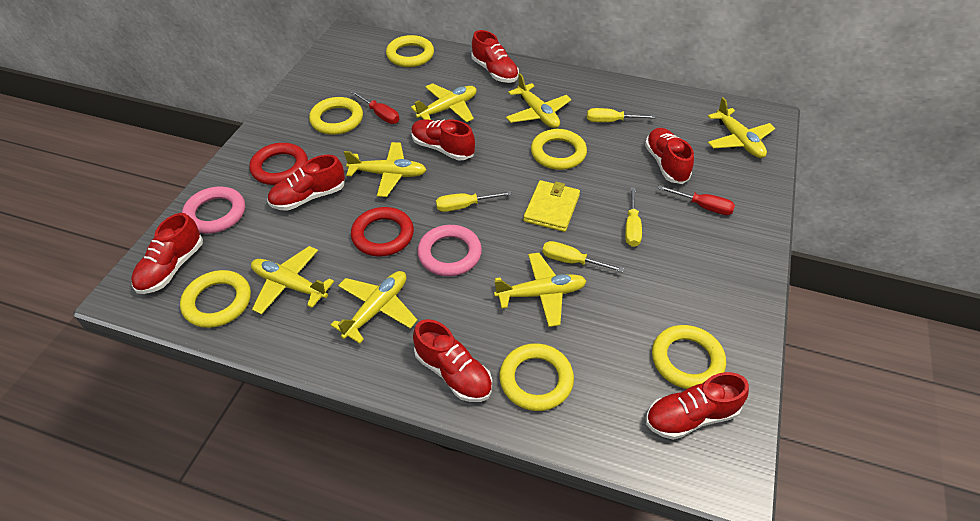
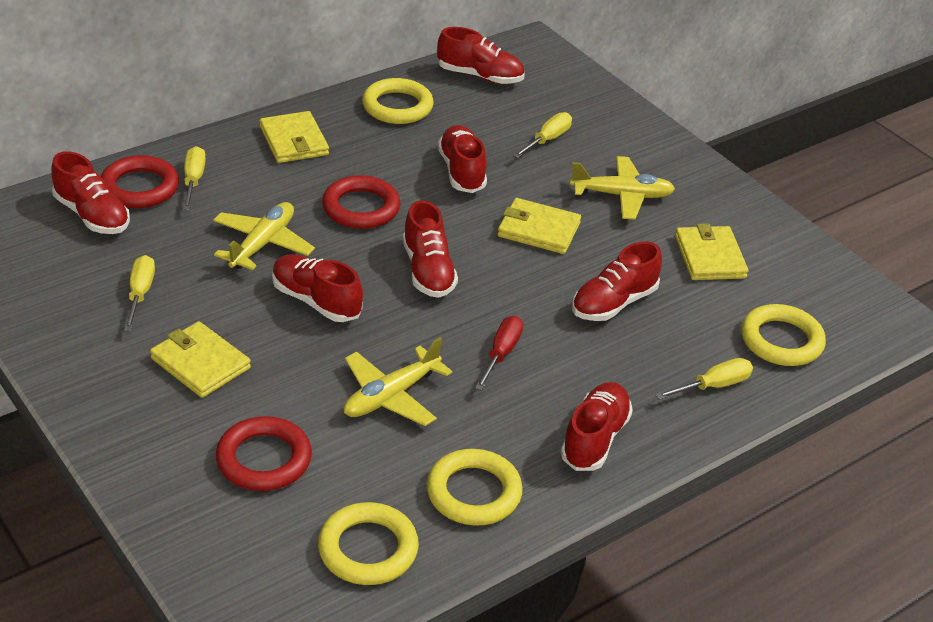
pink ring: [182,186,245,234] [417,225,482,276] = 2 -> none = 0
red ring: [249,143,308,185] [351,207,414,257] = 2 -> [101,155,179,208] [216,416,312,491] [322,175,400,229] = 3
red screwdriver: [351,91,399,124] [658,185,735,215] = 2 -> [475,316,523,391] = 1
yellow plane: [251,246,334,315] [330,271,418,344] [344,142,426,197] [411,83,477,122] [494,253,586,327] [506,73,572,128] [708,97,776,158] = 7 -> [213,202,315,270] [344,337,452,426] [570,156,675,220] = 3
yellow ring: [180,270,251,328] [309,97,363,135] [386,35,434,67] [499,343,574,411] [531,129,587,170] [652,325,726,389] = 6 -> [318,502,419,585] [362,78,434,124] [427,449,523,526] [741,304,826,366] = 4
yellow wallet: [523,180,580,232] = 1 -> [150,321,251,398] [260,111,329,163] [498,198,581,254] [675,223,748,280] = 4

